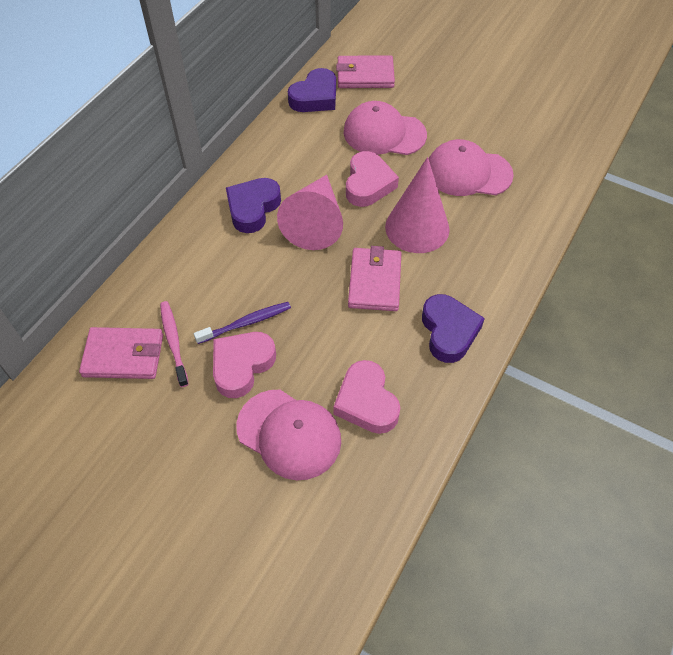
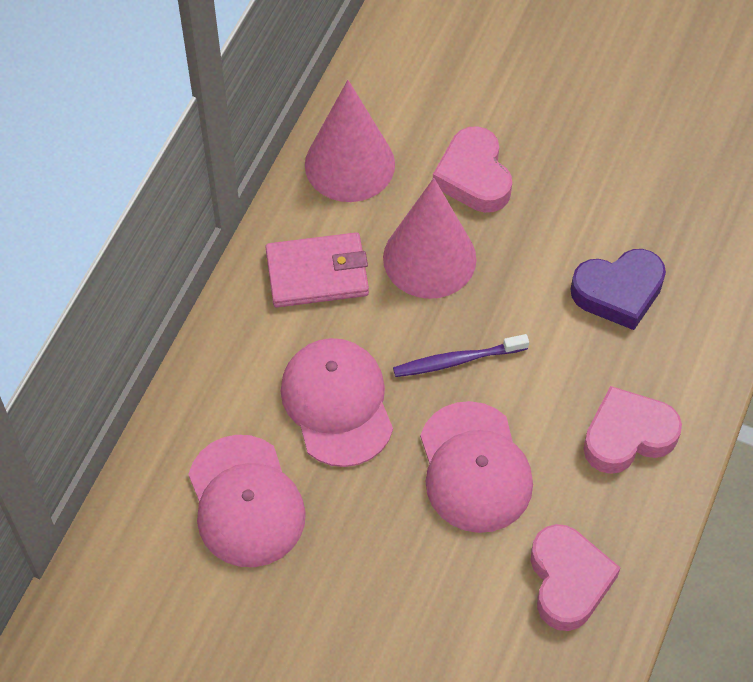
pink toothbrush: [160,301,189,387] = 1 -> none = 0
pink wallet: [79,327,163,379] [336,55,395,88] [348,246,401,311] = 3 -> [266,232,369,307] = 1
purple heart: [226,178,281,233] [288,68,336,112] [422,294,485,363] = 3 -> [570,249,666,330] = 1

